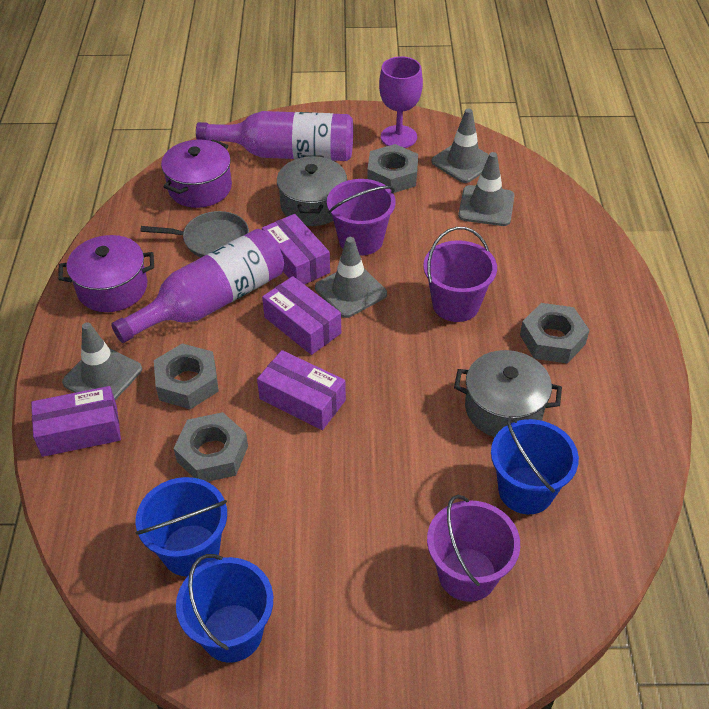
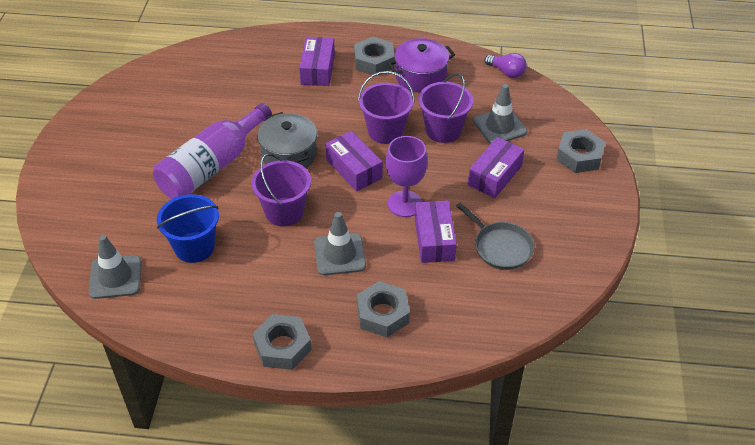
blue bucket: [135,477,227,576] [176,554,273,663] [491,417,579,514] = 3 -> [157,194,219,263] = 1
grey pot: [277,155,347,226] [454,350,562,437] = 2 -> [257,112,317,168] = 1
grey traffic cone: [62,322,142,400] [315,237,387,318] [431,108,489,183] [458,152,515,226] = 4 -> [89,235,141,299] [314,212,366,275] [473,84,527,144] = 3
purple bottle: [111,229,284,343] [196,111,353,161] = 2 -> [153,103,272,199] = 1
purple light bulb: none = 0 -> [484,53,527,78] = 1
purple pot: [58,235,154,312] [161,139,232,208] = 2 -> [388,38,455,92] = 1

